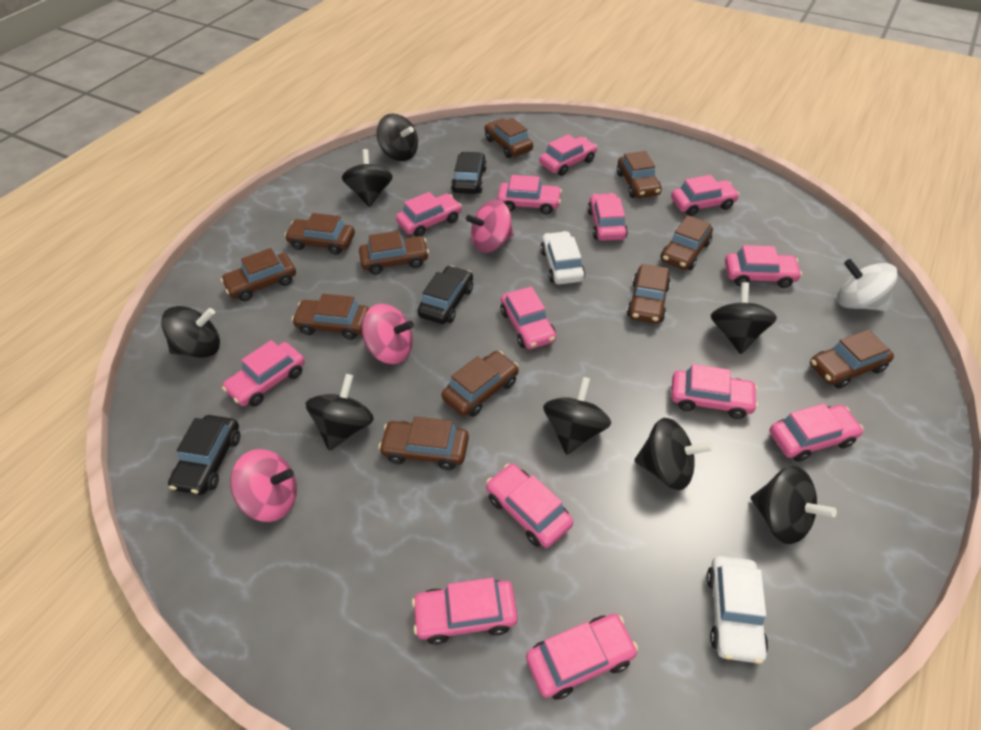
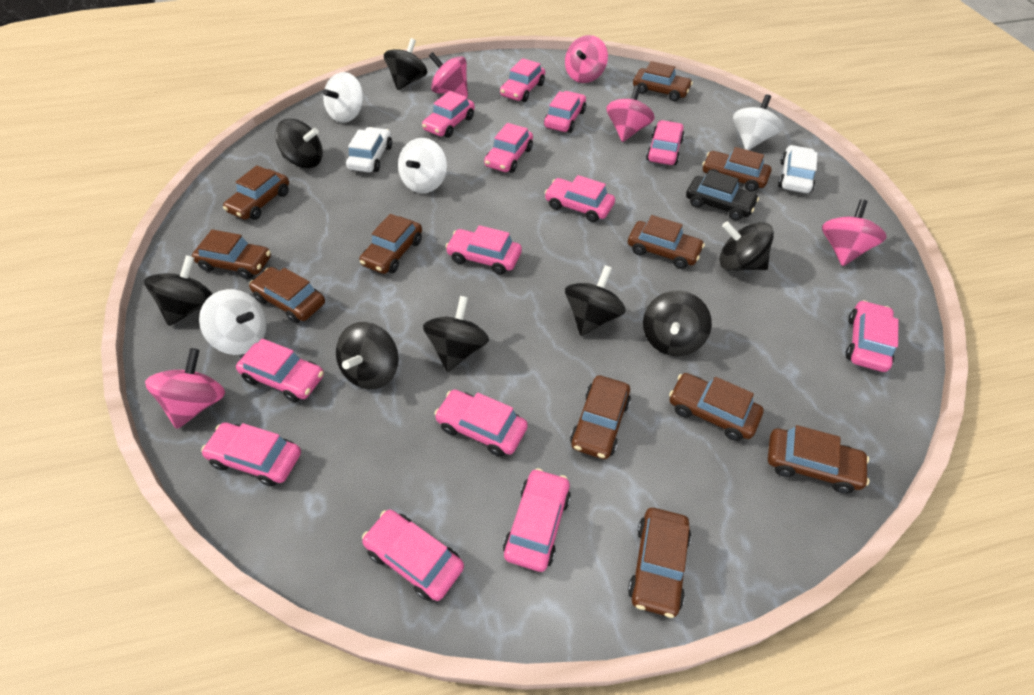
black car: [168,415,240,495] [417,266,473,324] [451,152,487,194] = 3 -> [686,170,759,220] = 1
pink spinning top: [230,449,297,522] [362,304,414,364] [466,199,514,253] = 3 -> [145,348,225,429] [429,52,468,97] [565,35,608,83] [606,85,655,142] [822,199,887,266] = 5
white spinning top: [837,259,898,311] = 1 -> [199,289,267,355] [323,72,363,123] [398,138,447,193] [733,95,783,150] = 4

